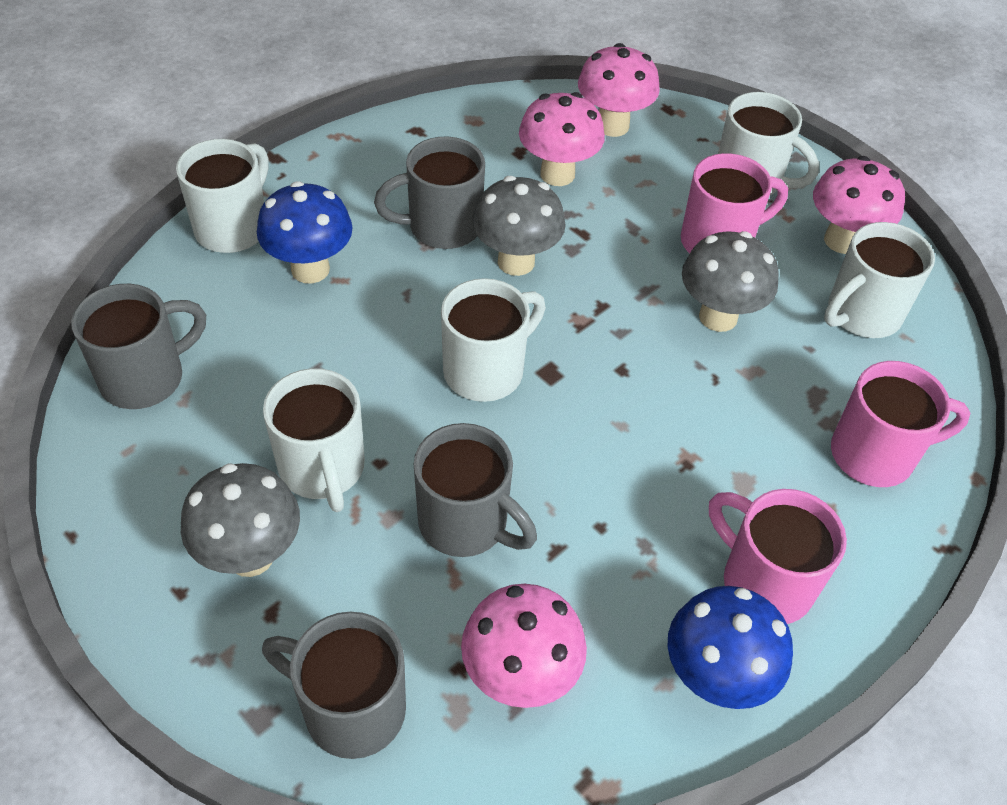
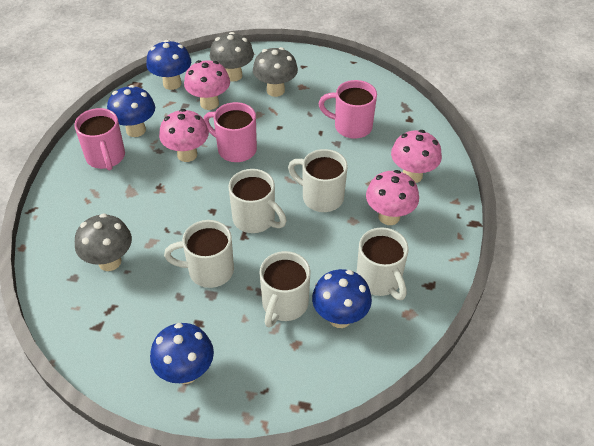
blue mushroom: [257,181,353,284] [668,586,793,709] = 2 -> [107,85,155,137] [146,40,191,90] [150,323,214,384] [312,269,372,328] = 4
grey mug: [71,284,206,409] [262,612,406,759] [374,136,485,249] [414,423,537,557] = 4 -> none = 0

